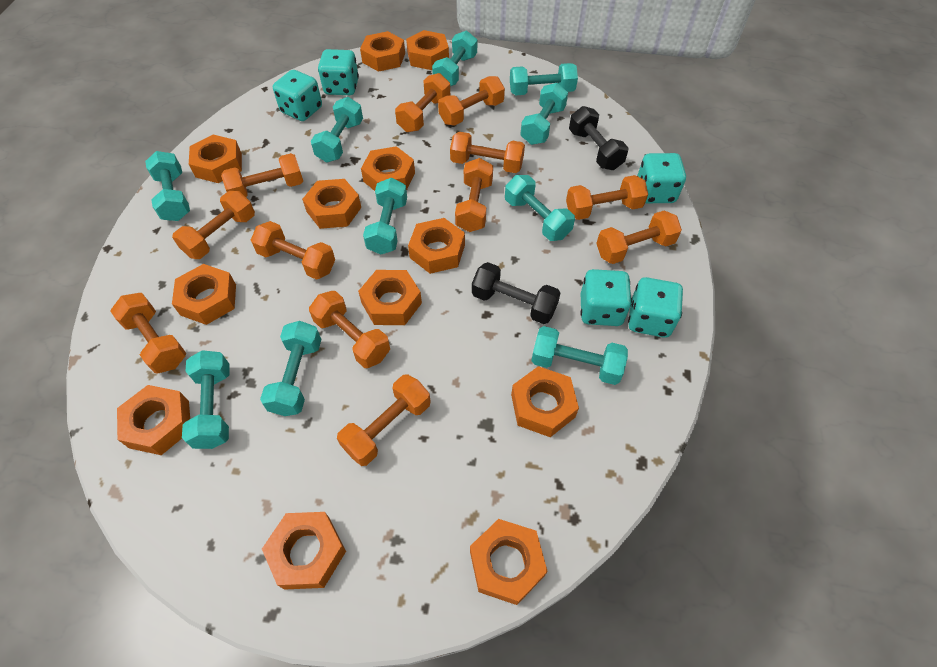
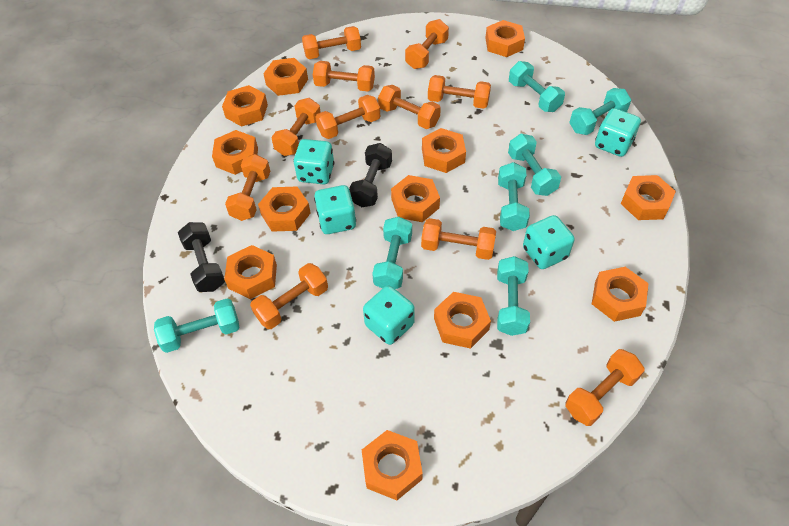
orange dumbbell: [110,293,186,373] [172,191,255,259] [221,153,303,197] [251,221,335,280] [309,291,390,368] [337,374,431,466] [395,73,450,132] [438,76,505,126] [450,132,525,173] [455,158,493,232] [566,175,648,220] [596,211,682,264] = 12 -> [225,154,270,221] [250,263,328,329] [271,98,321,156] [302,26,361,59] [313,61,375,91] [316,95,380,139] [378,85,441,129] [405,19,449,69] [421,218,496,260] [428,75,491,109] [565,349,645,426] = 11
turquoise dumbbell: [145,151,190,221] [182,350,230,449] [260,321,322,416] [311,97,363,163] [363,178,407,255] [432,31,477,86] [505,175,575,241] [510,63,578,95] [520,83,568,145] [531,326,628,385] = 10 -> [154,298,239,353] [372,217,412,289] [497,256,530,336] [498,162,530,231] [508,134,561,196] [509,61,565,112] [569,88,631,135] = 7

